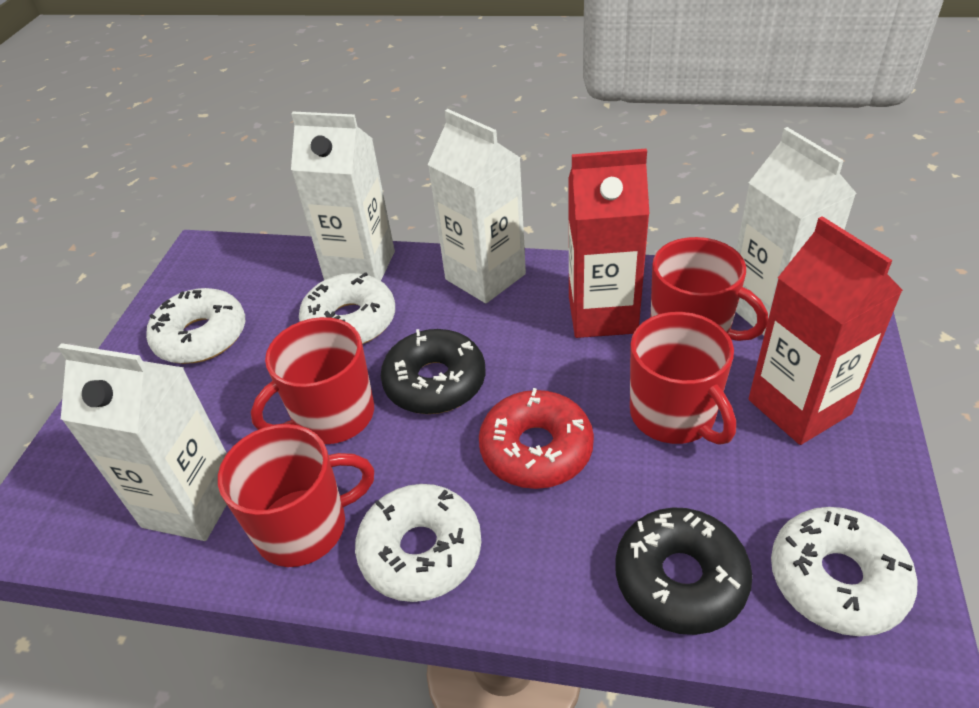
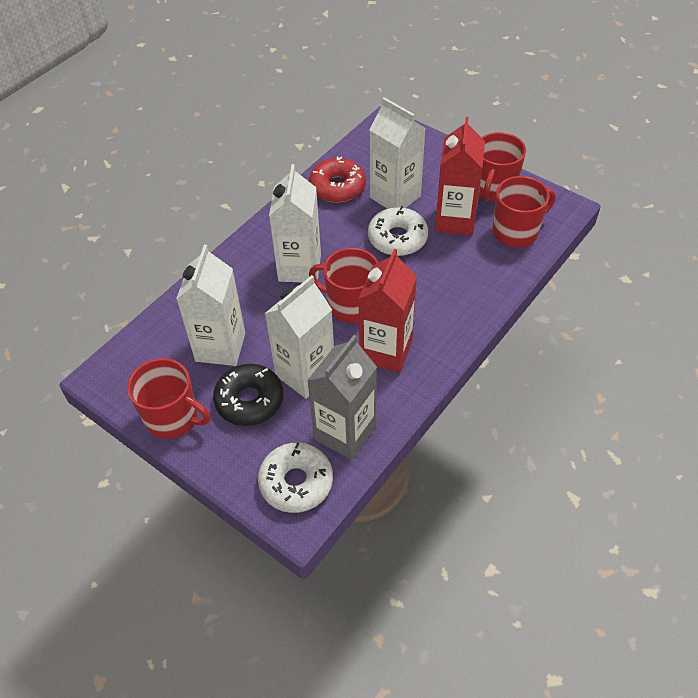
black donut: [381,329,485,414] [615,507,753,635] = 2 -> [213,364,283,426] = 1
grey carton: none = 0 -> [307,335,377,460] = 1
white donut: [146,288,245,364] [299,272,395,344] [355,484,481,602] [771,507,918,636] = 4 -> [258,443,333,513] [368,206,428,256] = 2

